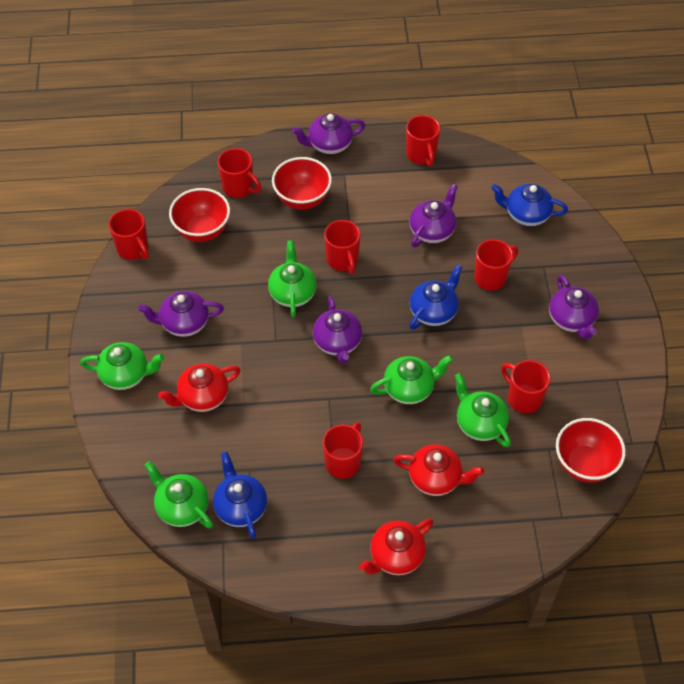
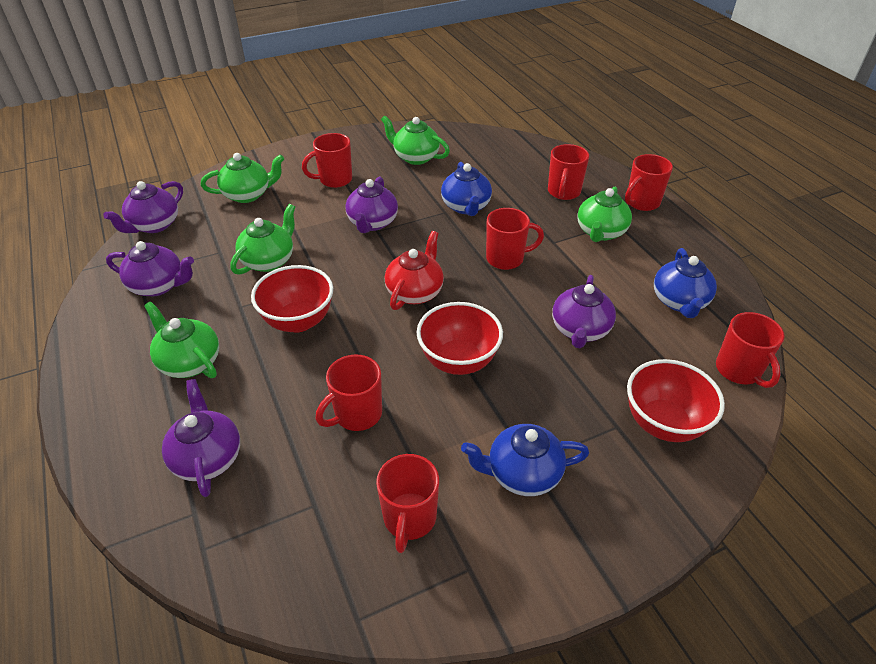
red teapot: [158,363,240,412] [359,519,433,575] [393,444,484,496] = 3 -> [385,231,444,310] = 1

